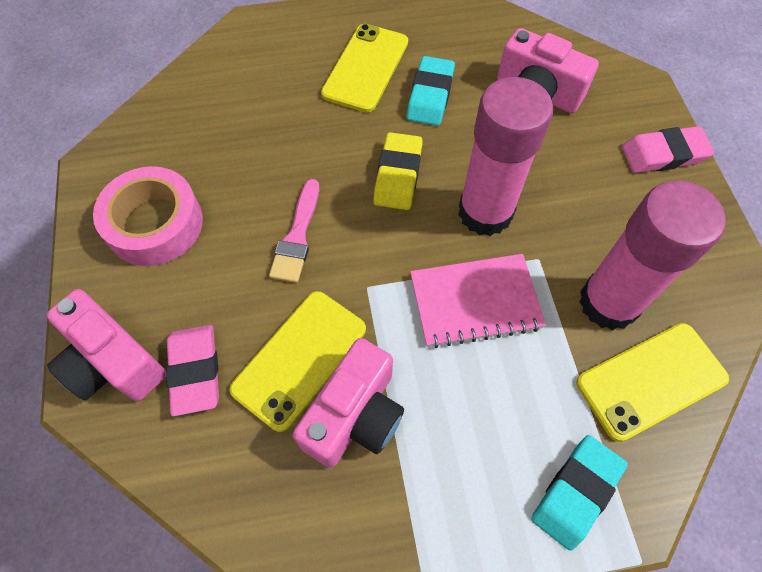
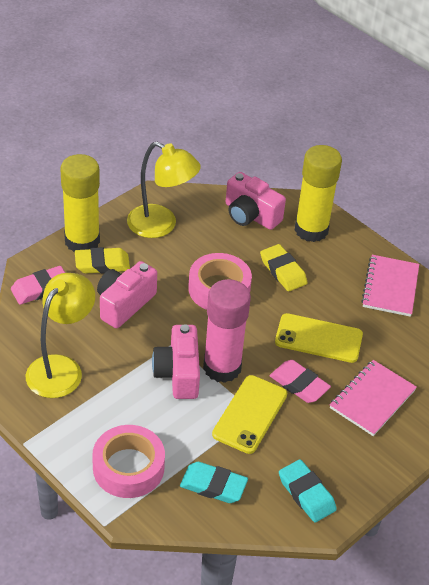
pink brush: [269,179,319,283] = 1 -> none = 0
pink glue stick: [458,77,553,236] [579,181,726,330] = 2 -> [203,279,251,383] = 1
pink notebook: [410,254,546,348] = 1 -> [330,360,417,436] [361,255,419,317] = 2
pink tape: [93,166,203,266] = 1 -> [92,425,165,498] [188,253,252,310] = 2
yellow eraser: [373,132,423,210] = 1 -> [75,247,130,273] [260,244,307,292] = 2
yellow glue stick: none = 0 -> [60,154,100,252] [294,145,342,242] = 2
yellow lamp: none = 0 -> [26,273,95,398] [127,142,201,238] = 2
yellow phone: [229,291,366,432] [321,24,408,113] [576,323,729,442] = 3 -> [212,375,287,454] [275,313,363,363] = 2

